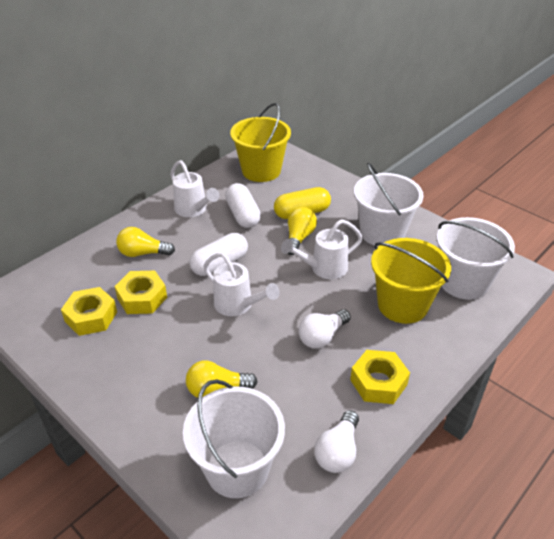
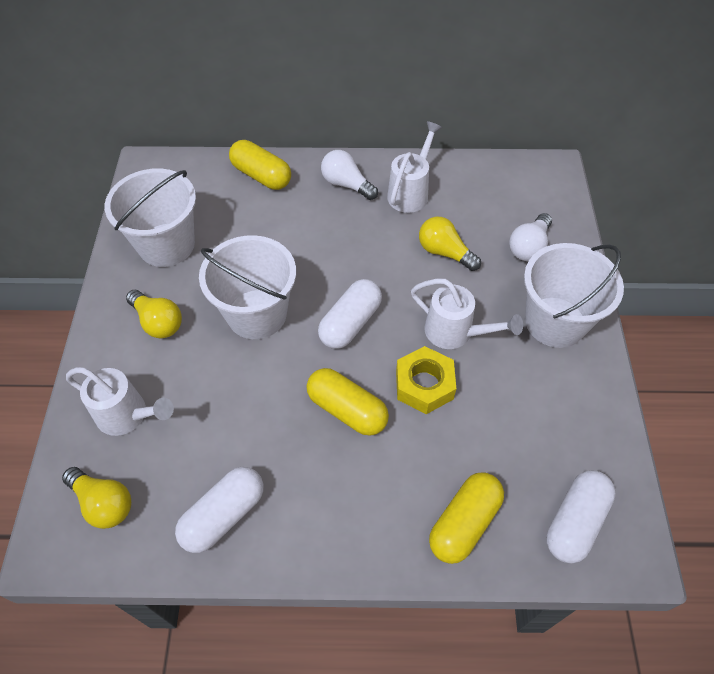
white capsule: [189,233,248,276] [225,183,261,228] = 2 -> [175,467,263,553] [318,279,382,349] [546,470,616,563] = 3
yellow bucket: [230,103,291,182] [371,238,451,324] = 2 -> none = 0
yellow capsule: [274,187,331,219] = 1 -> [229,140,291,190] [307,368,389,436] [429,472,504,564] = 3
yellow nut: [61,287,117,336] [114,271,167,314] [350,350,410,404] = 3 -> [396,346,456,414] = 1

